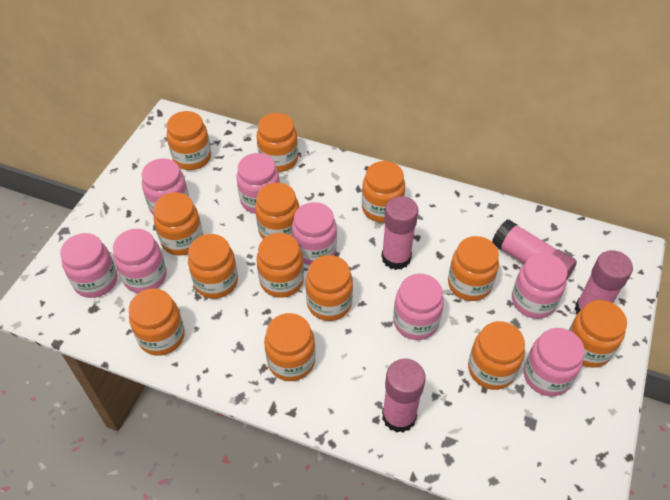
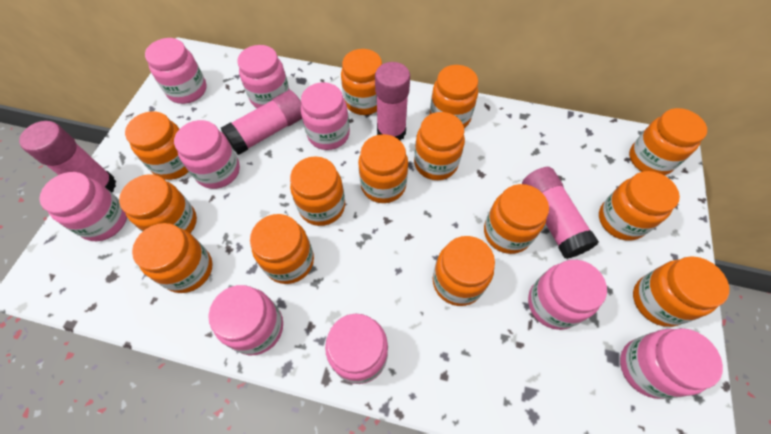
orange jar: [129,288,185,356] [153,192,203,255] [167,111,211,170] [188,234,238,299] [255,183,299,239] [256,113,298,172] [256,233,304,298] [264,313,315,381] [306,255,353,321] [362,161,405,223] [448,236,499,301] [468,321,525,390] [569,300,627,368] = 13 -> [119,174,197,233] [125,111,189,180] [132,223,212,293] [250,214,314,284] [290,156,345,226] [341,49,382,115] [358,134,408,203] [414,112,465,180] [430,65,478,128] [433,236,495,306] [484,184,549,254] [599,171,680,241] [629,108,707,176] [633,256,729,327] = 14
pink jar: [60,233,117,298] [113,229,167,293] [141,158,189,215] [236,153,280,214] [292,202,337,265] [393,274,444,340] [512,253,567,319] [524,328,585,397] = 8 -> [39,172,127,241] [145,38,207,104] [174,120,240,189] [208,285,283,355] [238,45,290,108] [301,82,350,150] [325,314,388,384] [528,260,607,330] [620,328,723,399] = 9

